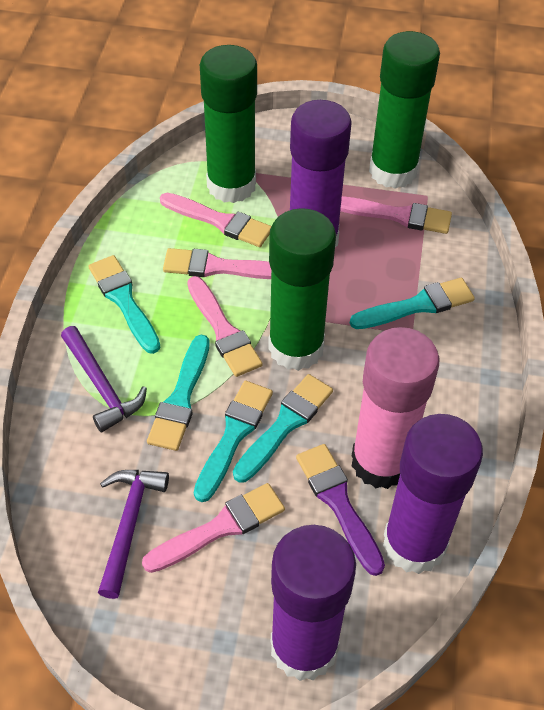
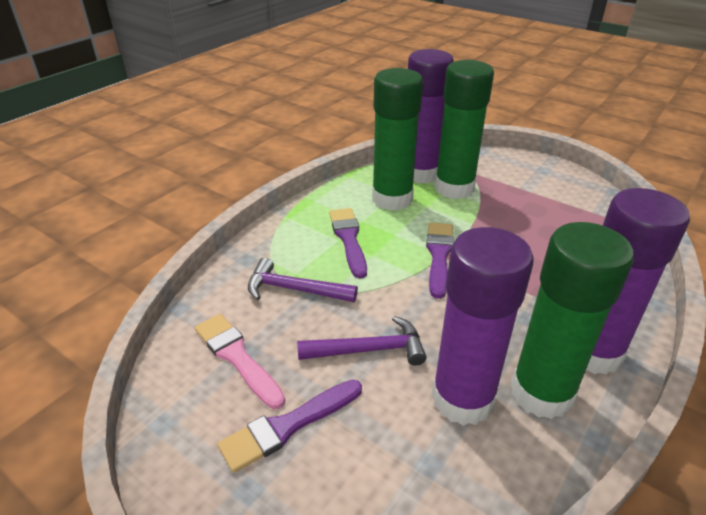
pink brush: [142,483,285,573] [160,193,271,247] [163,248,271,279] [187,276,263,377] [340,196,452,234] = 5 -> [195,314,285,409] = 1
pink glue stick: [352,327,439,489] = 1 -> none = 0
purple brush: [296,444,385,576] = 1 -> [218,380,362,473] [329,208,367,279] [426,222,454,299] = 3
turquoise brush: [89,255,160,354] [147,335,210,451] [194,381,273,502] [233,374,333,483] [350,278,475,329] = 5 -> none = 0

